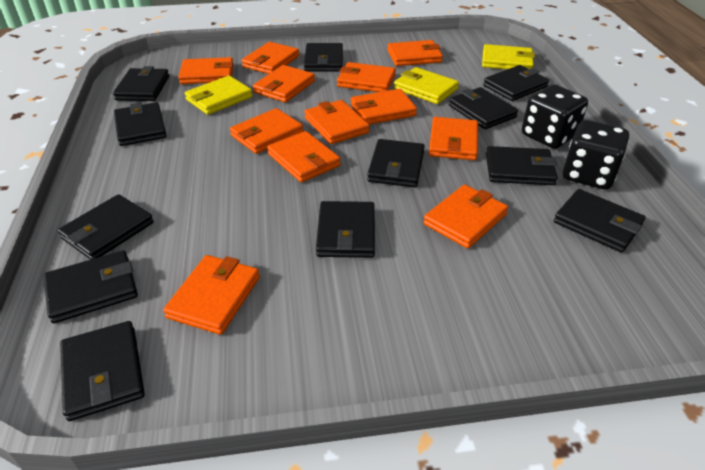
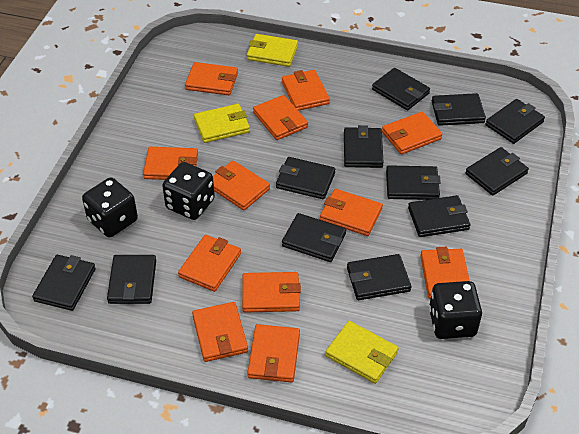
black dice: [522,84,588,149] [563,120,629,189] = 2 -> [82,177,138,238] [162,162,215,220] [429,281,482,339] = 3

